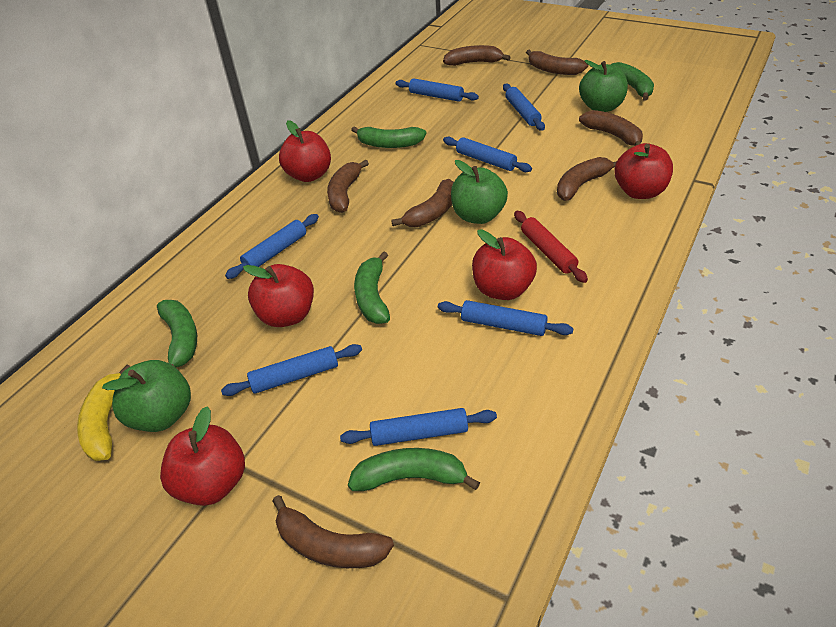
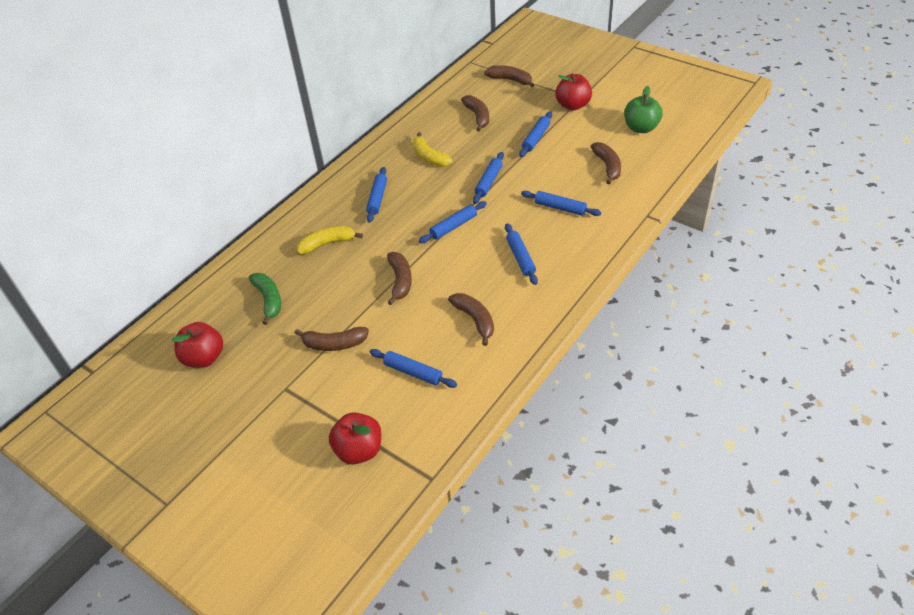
brown banana: [272,495,394,568] [327,160,369,213] [391,179,454,227] [443,45,511,66] [526,50,588,75] [557,157,616,201] [579,110,643,146] = 7 -> [295,327,369,351] [387,252,412,305] [448,293,494,346] [461,95,489,131] [484,65,534,87] [591,142,621,184] = 6
green apple: [102,360,191,432] [451,160,508,224] [579,60,628,112] = 3 -> [624,86,663,133] = 1
green banana: [157,300,197,368] [348,448,480,491] [351,126,427,148] [354,251,390,324] [610,62,654,101] = 5 -> [249,273,281,325] = 1
red apple: [160,406,245,506] [243,264,314,327] [279,120,331,182] [472,229,537,300] [614,143,673,199] = 5 -> [172,322,223,368] [329,412,381,465] [555,73,592,111] = 3
red rolling pin: [514,211,588,283] = 1 -> none = 0
yellow banana: [77,365,131,461] = 1 -> [297,226,363,255] [413,132,453,167] = 2

